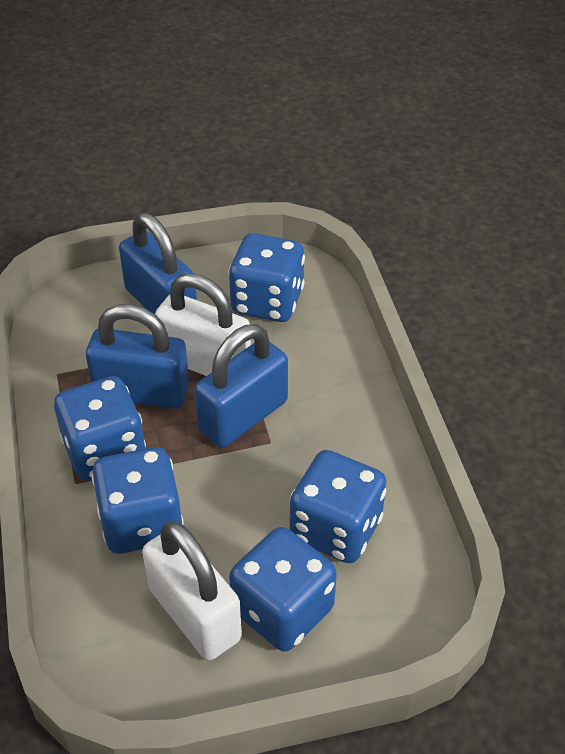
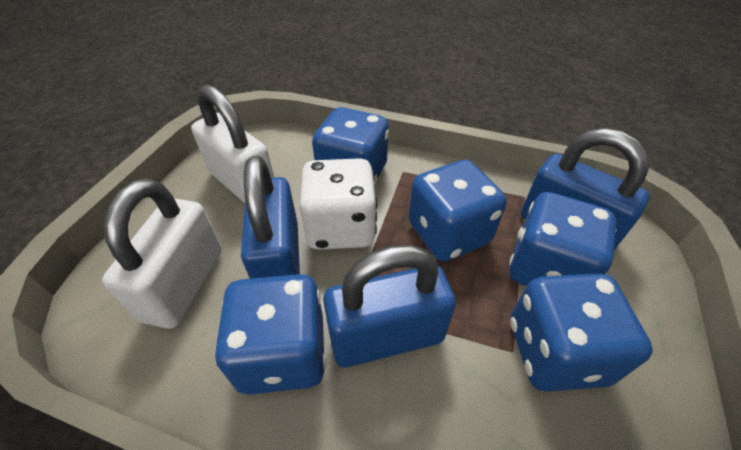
white dice: none = 0 -> [300,158,377,250] = 1

